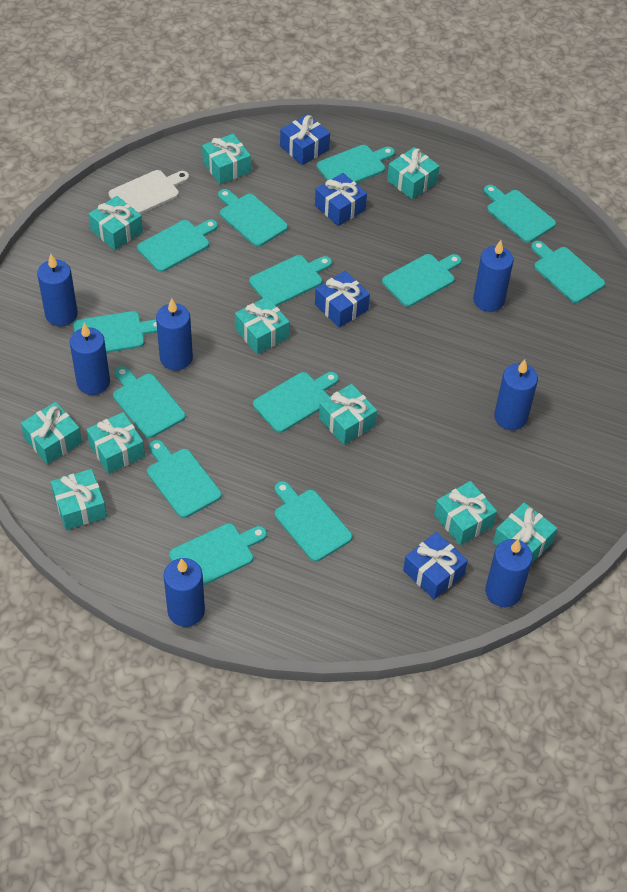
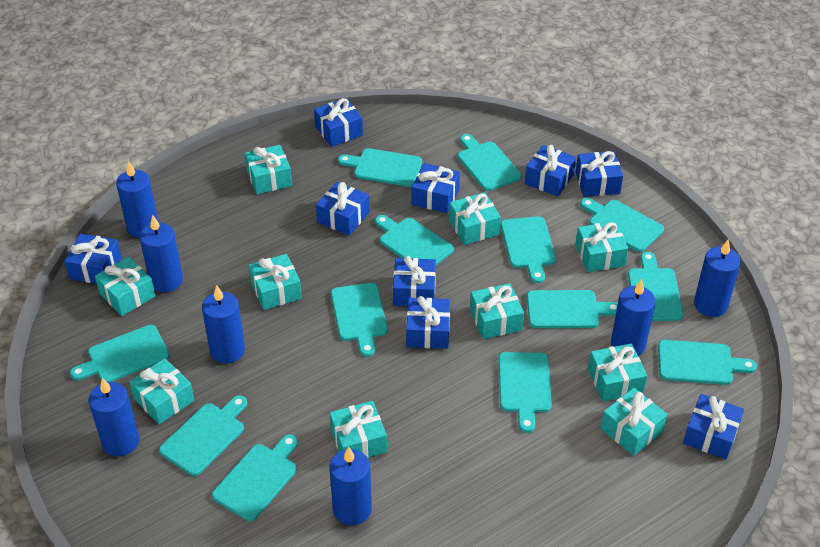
blue gift: [280,114,330,165] [315,173,367,226] [315,271,370,328] [403,532,468,599] = 4 -> [64,234,122,284] [314,98,363,147] [316,182,369,236] [393,256,436,306] [406,296,450,349] [412,163,460,213] [525,145,576,197] [576,151,623,197] [683,394,744,459] = 9
white cutting board: [109,170,189,214] = 1 -> none = 0

